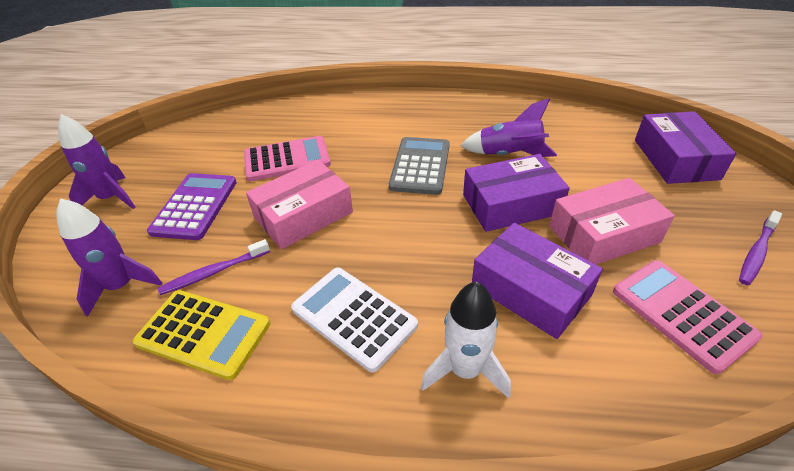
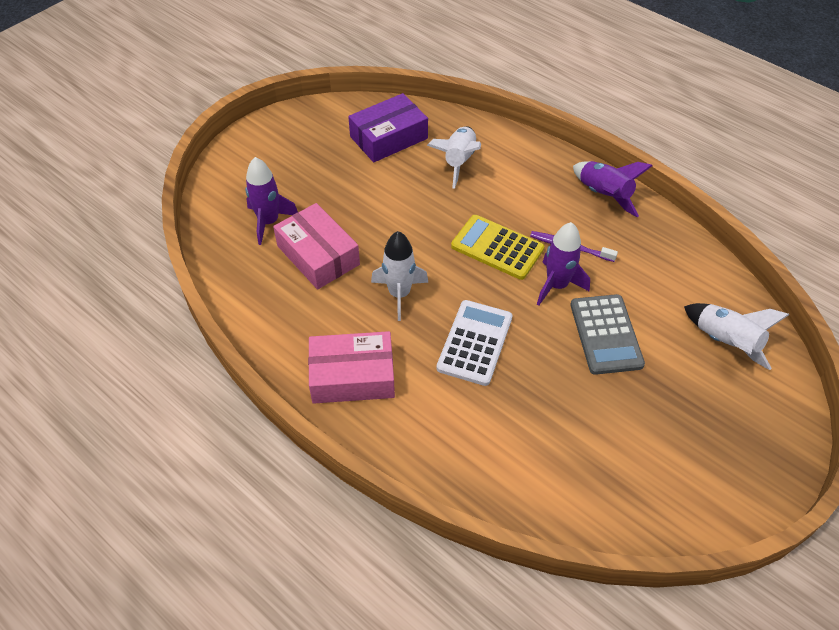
pink calculator: [244,136,331,181] [613,260,763,374] = 2 -> none = 0
purple box: [463,154,570,232] [472,223,603,339] [635,111,737,184] = 3 -> [348,93,428,162] = 1
purple calculator: [147,173,237,240] = 1 -> none = 0
purple toothbrush: [158,239,270,295] [739,210,782,285] = 2 -> [530,231,618,262] = 1
white rocket: [421,282,511,399] = 1 -> [371,231,429,321] [427,126,481,189] [684,303,790,370] = 3

